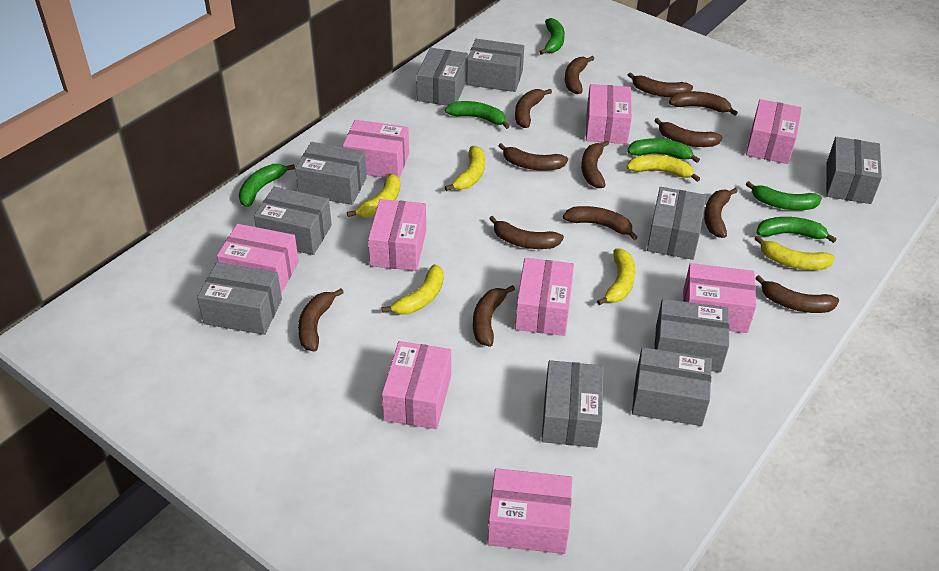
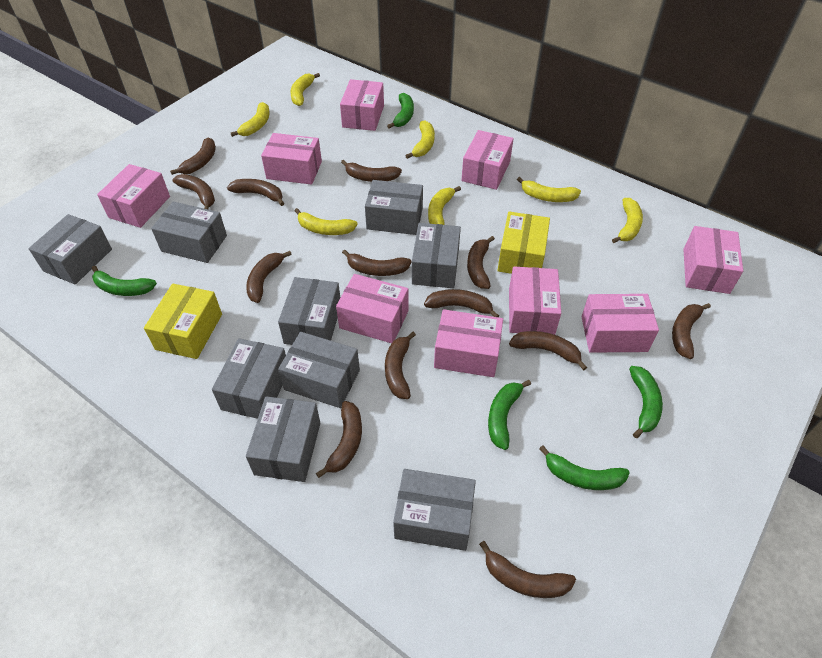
green banana: [239,164,295,207] [445,101,510,129] [540,18,565,55] [627,138,700,163] [746,181,822,210] [757,217,836,243] = 6 -> [92,266,157,296] [387,93,414,129] [488,380,531,450] [539,446,630,490] [629,366,663,438] = 5
grey box: [197,262,282,335] [254,187,332,255] [295,142,367,205] [416,48,468,106] [467,39,524,92] [542,360,604,448] [632,347,712,426] [647,187,706,260] [654,299,729,372] [826,137,882,204] = 10 -> [28,214,112,284] [151,201,227,263] [212,338,286,419] [246,396,320,482] [278,277,340,345] [278,332,360,408] [365,180,423,235] [393,469,476,551] [412,223,461,288] = 9
yellow banana: [347,173,400,217] [381,264,444,315] [445,146,485,191] [597,248,636,305] [627,155,700,182] [754,236,835,270] = 6 -> [230,102,270,137] [290,73,320,106] [295,208,358,235] [405,120,435,159] [428,186,461,225] [517,177,581,202] [612,198,643,243] = 7
yellow box: none = 0 -> [144,283,222,359] [497,212,550,274] = 2

